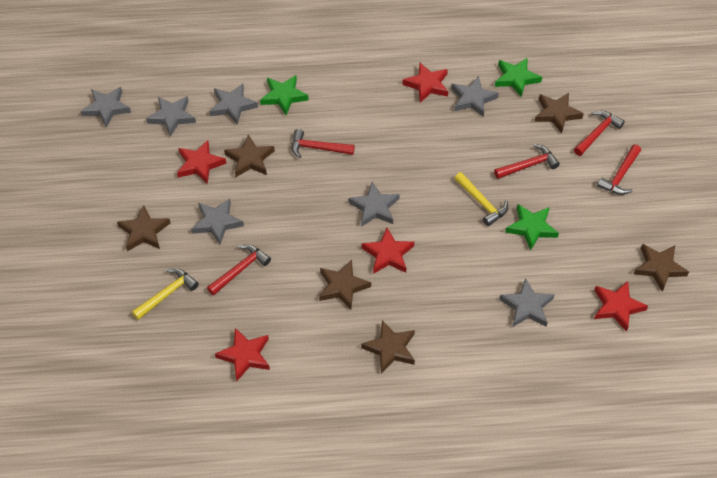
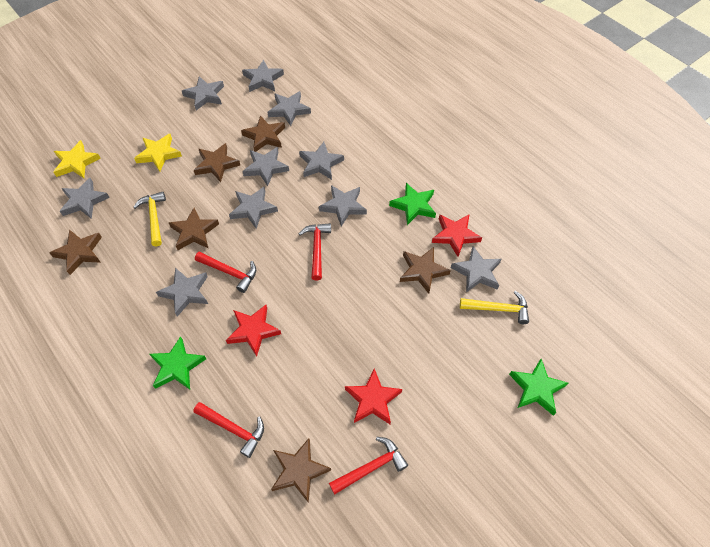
grey star: [81,87,131,128] [146,96,196,137] [191,198,244,244] [210,84,258,125] [348,182,400,227] [451,76,499,117] [499,278,555,327] = 7 -> [60,178,110,219] [156,268,208,317] [182,76,224,110] [229,187,278,229] [242,60,284,92] [242,147,289,186] [268,91,311,126] [299,142,344,180] [319,185,367,227] [451,246,502,293] = 10
red hammer: [207,244,271,295] [292,129,355,158] [494,144,560,179] [574,111,625,156] [597,144,641,195] = 5 -> [193,402,264,458] [195,251,256,293] [299,223,331,280] [329,437,408,495] = 4
red star: [177,140,227,184] [215,328,270,381] [361,228,414,274] [402,63,448,103] [594,281,648,332] = 5 -> [226,305,281,357] [345,368,402,424] [432,215,482,257] = 3
yellow star: none = 0 -> [53,140,101,178] [134,134,182,172] = 2

